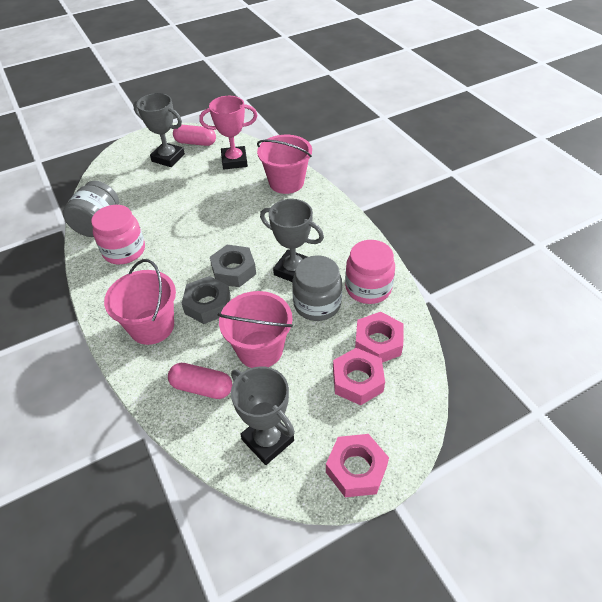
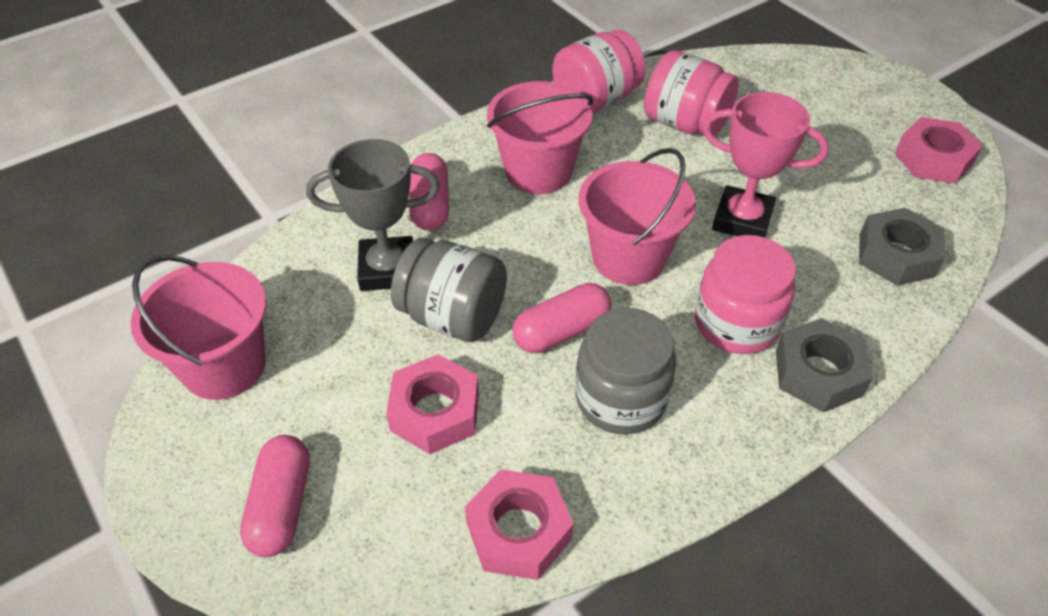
grey trophy: [133,93,185,167] [231,366,295,465] [260,199,324,282] = 3 -> [306,139,440,291] = 1
pink capsule: [168,363,232,399] [173,125,216,146] = 2 -> [240,435,310,557] [409,153,449,231] [512,283,612,353] = 3
pink jar: [91,205,145,264] [345,240,395,304] = 2 -> [552,30,646,114] [644,50,739,136] [695,235,796,354] = 3

